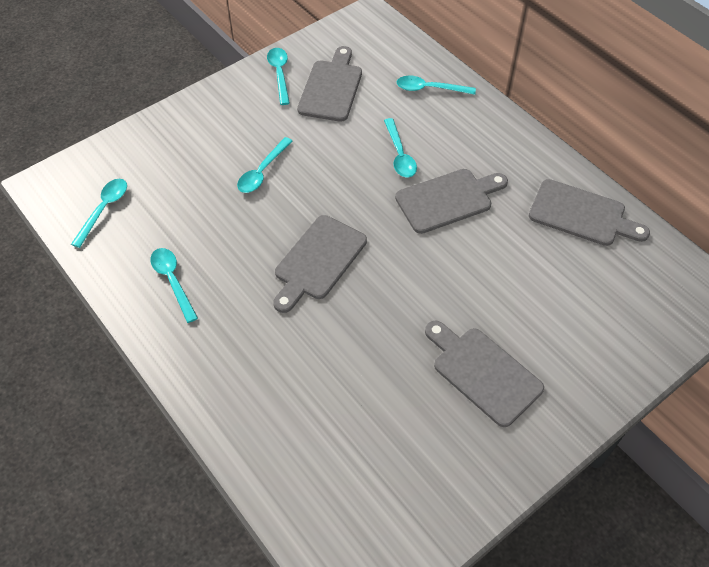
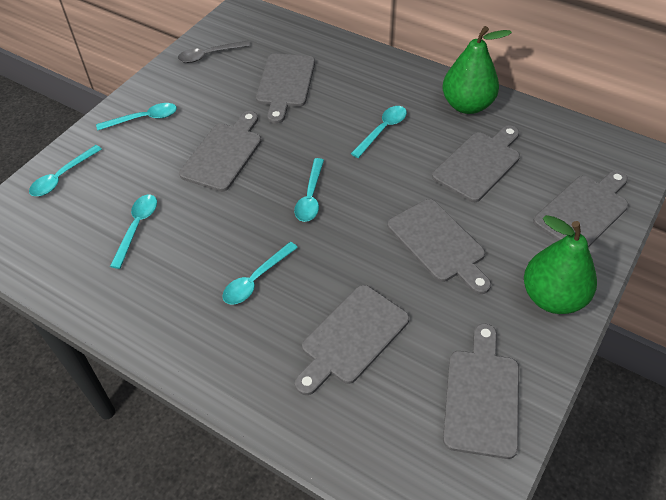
green pear: none = 0 -> [443,26,512,114] [524,215,597,314] = 2
grey cutting board: [273,215,367,313] [297,46,362,122] [395,169,508,234] [425,320,544,427] [529,179,650,246] = 5 -> [179,111,261,192] [256,54,315,124] [295,285,409,395] [387,199,491,294] [432,125,520,202] [443,324,519,459] [533,170,628,247] = 7
grey spoon: none = 0 -> [178,41,251,63] = 1

